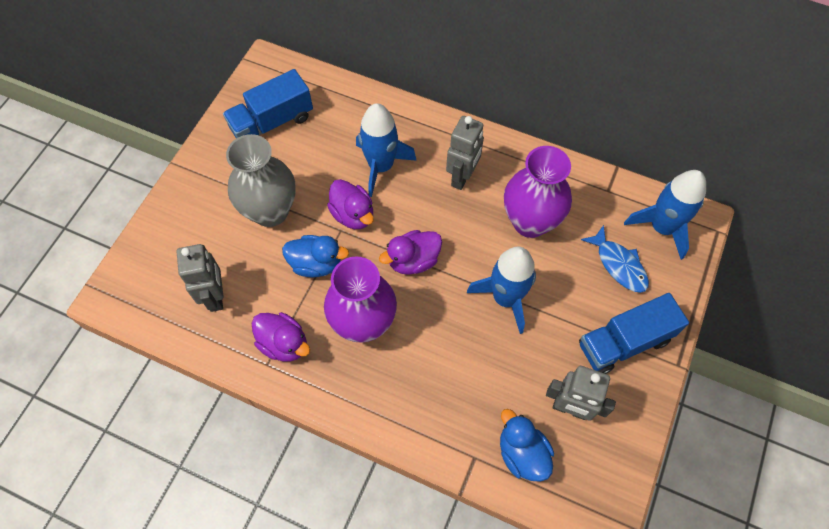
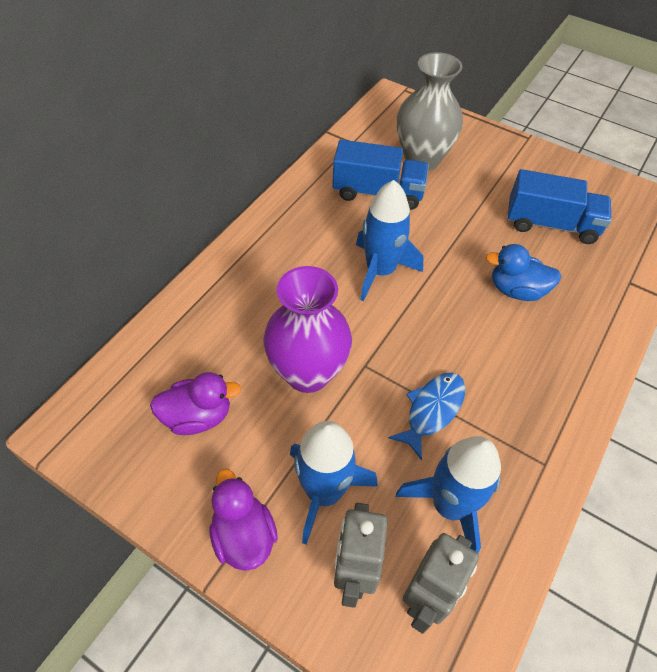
blue duck: [282,235,349,278] [500,409,554,482] = 2 -> [486,244,562,301] = 1
grey robot: [177,244,223,312] [446,116,484,190] [546,366,616,421] = 3 -> [334,503,388,608] [403,533,479,634] = 2
purple duck: [252,312,310,362] [327,179,374,229] [379,230,442,275] = 3 -> [150,372,241,435] [209,469,278,571] = 2
purple vase: [324,256,397,343] [504,146,572,238] = 2 -> [263,266,352,393] = 1

